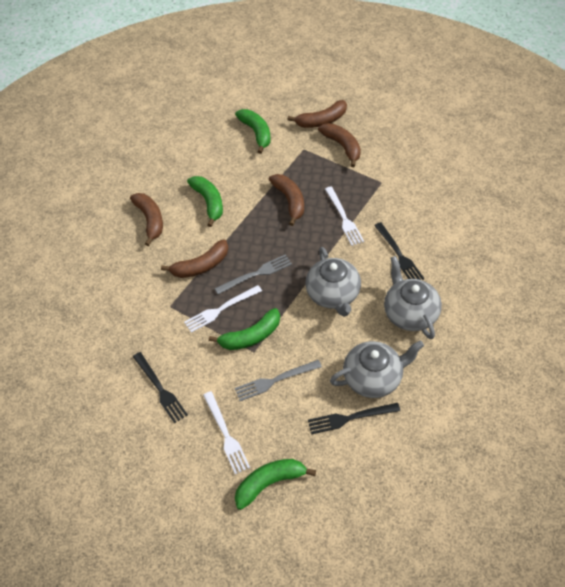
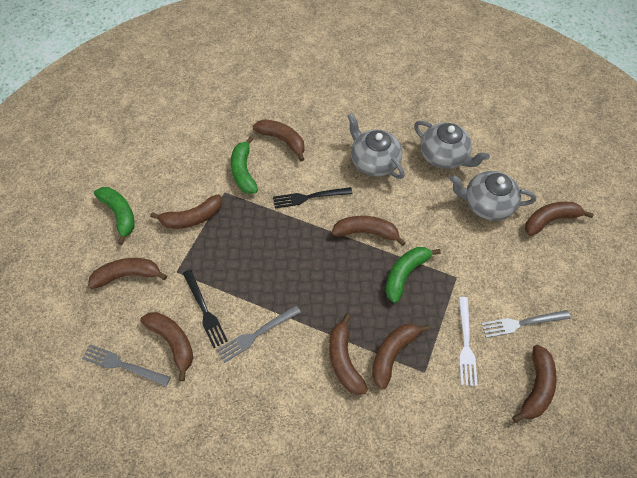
black fork: [133,352,188,424] [308,403,400,435] [374,222,424,280] = 3 -> [183,269,228,348] [273,187,353,208] = 2
brown banana: [130,193,163,246] [161,239,228,278] [269,174,304,226] [288,100,347,128] [318,123,361,167] = 5 -> [88,258,167,289] [140,312,193,381] [150,194,222,229] [253,119,305,161] [329,314,368,395] [332,216,406,246] [372,324,430,390] [512,345,557,423] [525,202,594,236] = 9
green banana: [187,176,223,227] [209,308,280,350] [235,109,271,154] [235,459,316,510] = 4 -> [94,187,135,245] [231,136,258,194] [386,247,441,303] = 3
grey fork: [214,254,292,295] [235,360,322,401] = 2 -> [82,344,171,386] [217,305,301,363] [481,310,571,338] = 3
white fork: [184,285,262,333] [203,391,250,474] [325,186,364,246] = 3 -> [459,297,478,386] = 1

